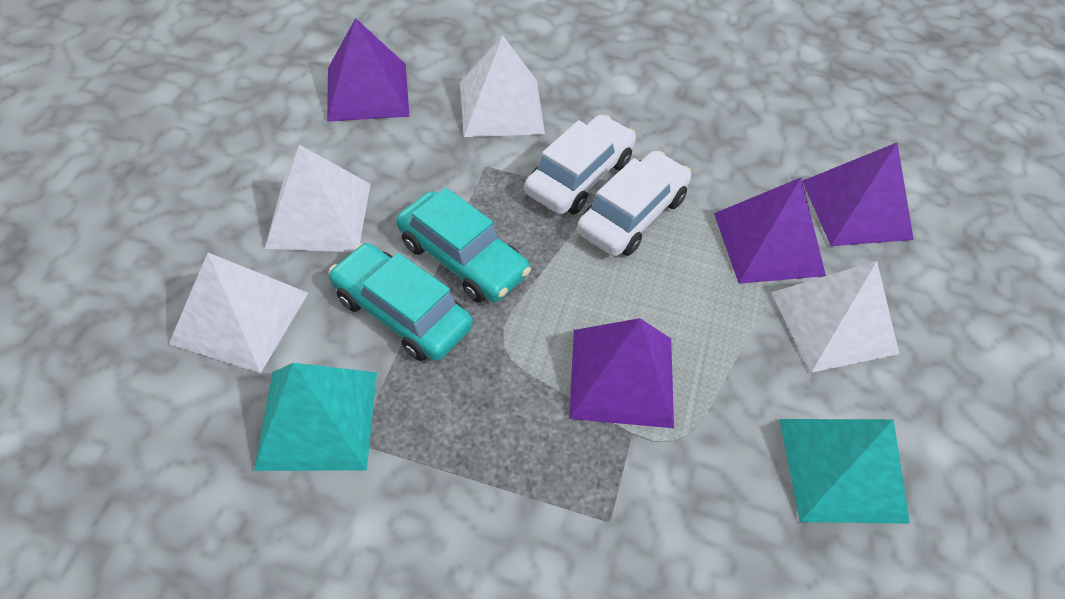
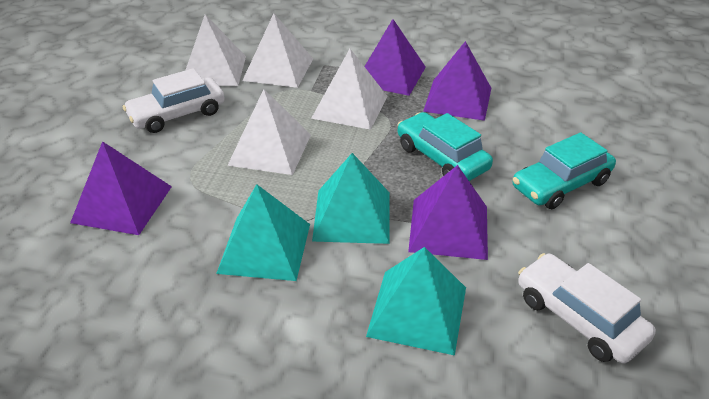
turquoise pyramid: [254,363,377,471] [779,419,910,524] = 2 -> [216,184,310,281] [312,153,390,244] [366,247,466,356] = 3

